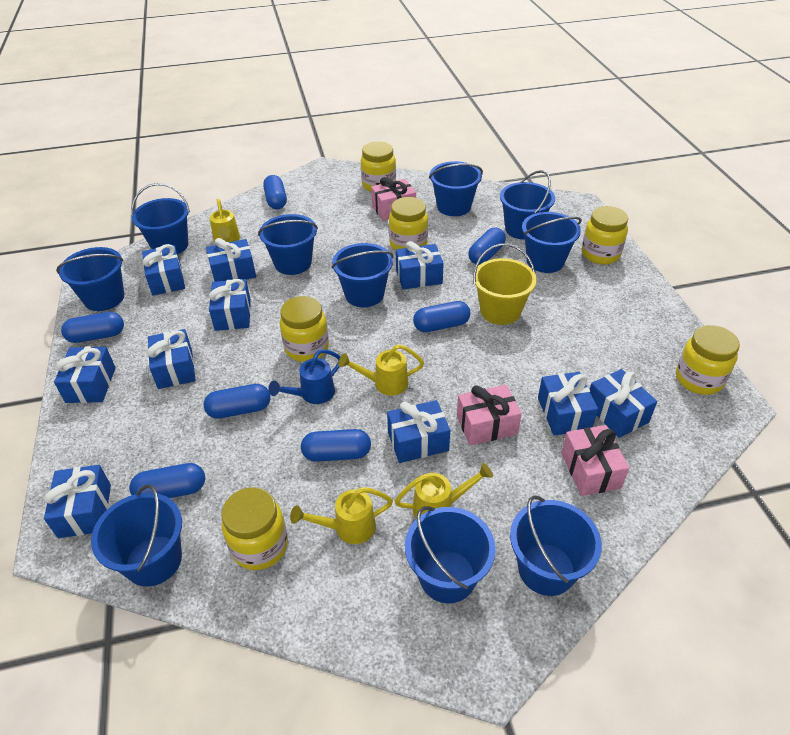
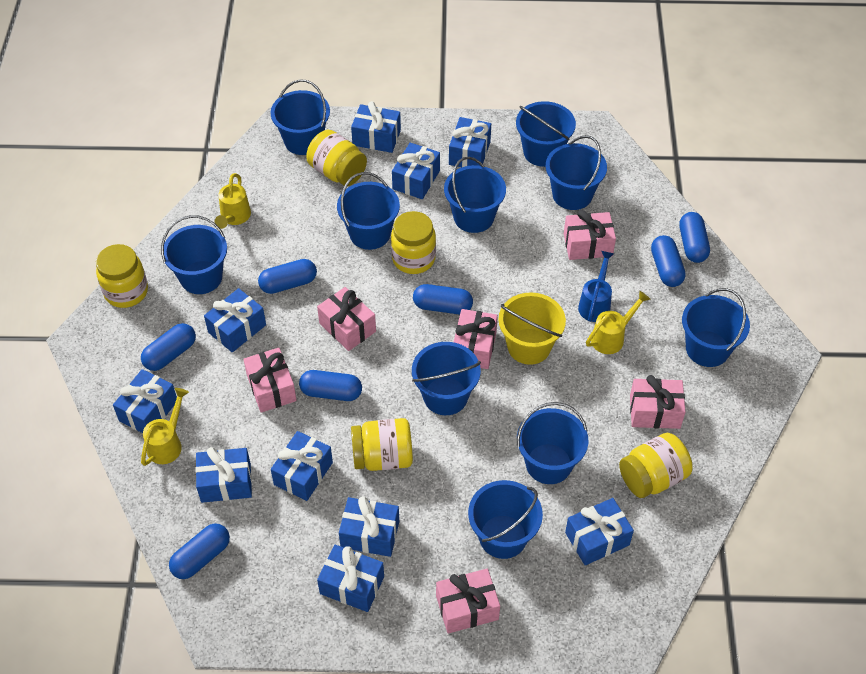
pink gift: [371,177,416,221] [457,385,522,445] [561,425,629,496] = 3 -> [243,348,297,412] [317,287,376,351] [436,569,500,634] [454,309,498,369] [564,210,616,260] [630,375,685,429] = 6
yellow jar: [221,487,288,570] [280,296,329,362] [361,141,396,192] [389,197,428,250] [582,206,628,264] [676,325,740,395] = 6 -> [96,244,148,308] [306,130,367,186] [351,418,413,471] [391,211,436,274] [619,433,693,498] = 5
yellow watering can: [210,199,240,243] [290,487,393,544] [338,344,424,396] [395,463,493,519] = 4 -> [141,388,189,466] [215,173,251,229] [586,291,651,354] = 3

